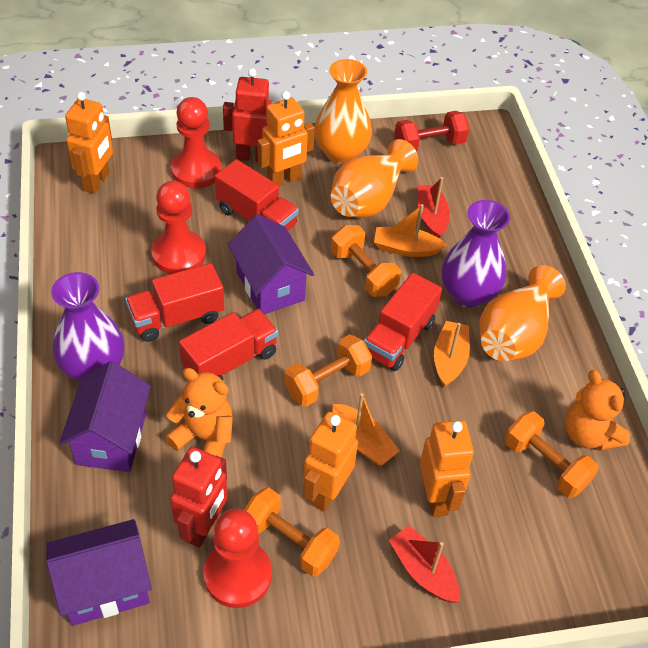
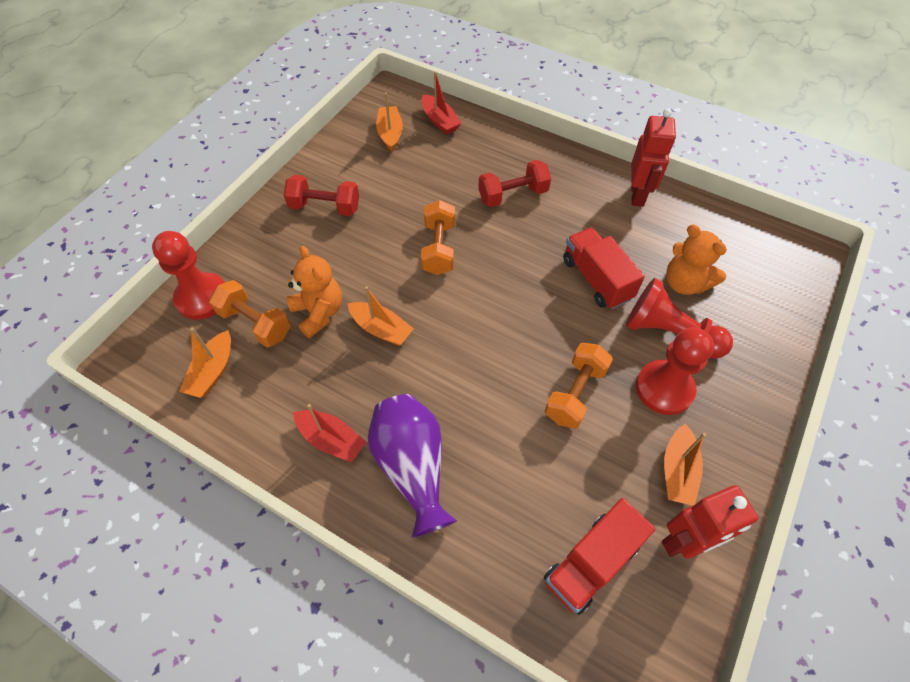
orange boat: [333,393,400,466] [374,204,447,257] [434,321,470,387] = 3 -> [179,327,231,398] [348,286,414,346] [376,92,403,152] [664,424,707,506] = 4
orange dumbbell: [244,487,340,577] [284,334,372,407] [331,225,401,297] [505,411,598,498] = 4 -> [209,280,290,347] [421,200,455,275] [545,343,613,429] = 3
orange robot: [65,92,113,194] [258,91,315,186] [303,412,358,512] [420,420,474,517] = 4 -> none = 0
orange vase: [315,59,372,164] [331,139,418,218] [479,265,566,361] = 3 -> none = 0
purple house: [46,519,152,626] [59,361,151,472] [228,214,314,314] = 3 -> none = 0
purple vase: [51,272,124,381] [442,200,510,308] = 2 -> [368,394,457,538] = 1
red dumbbell: [394,111,469,152] = 1 -> [284,175,359,216] [478,160,551,207] = 2
red truck: [125,263,224,342] [179,309,278,381] [215,159,299,230] [364,273,442,371] = 4 -> [544,498,655,615] [563,227,645,309] = 2

